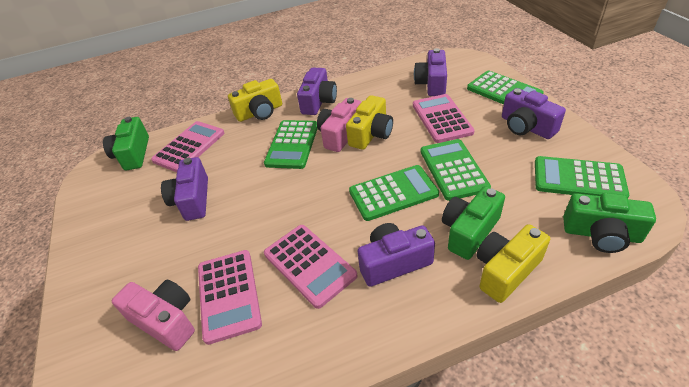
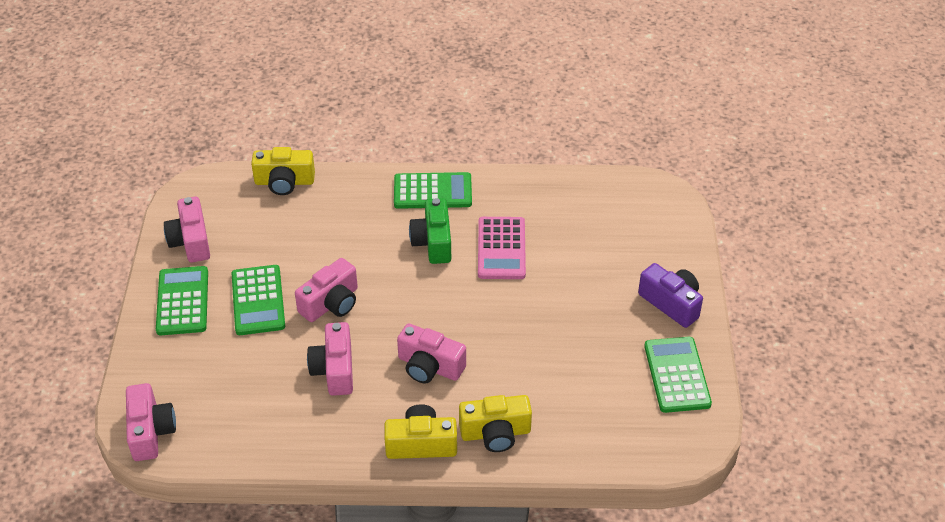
green calculator: [264,120,318,169] [349,165,439,221] [421,139,491,201] [467,71,544,105] [535,156,629,197] = 5 -> [156,266,208,335] [232,265,285,335] [394,172,472,209] [644,337,712,413] = 4
green camera: [103,117,149,170] [442,186,505,260] [563,193,656,253] = 3 -> [409,198,451,264] = 1
pink calculator: [151,121,224,172] [198,250,262,345] [264,225,357,309] [413,94,474,143] = 4 -> [478,217,526,279] = 1
pink camera: [112,280,195,351] [317,98,361,152] = 2 -> [126,383,176,461] [164,196,210,262] [295,258,358,322] [307,322,353,396] [397,323,466,384] = 5
purple camera: [161,157,208,221] [297,68,337,115] [357,223,435,287] [414,48,447,96] [502,88,566,139] = 5 -> [638,263,703,328] = 1

